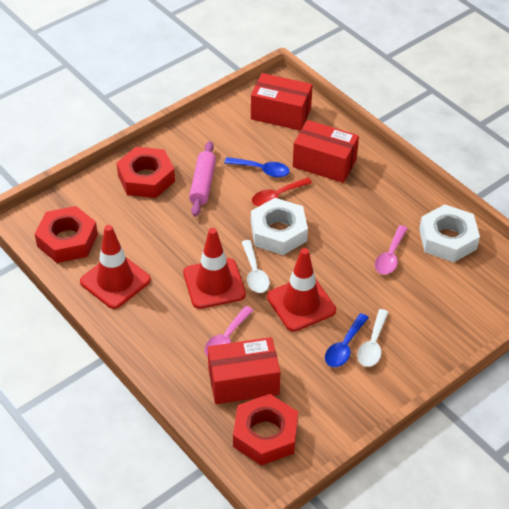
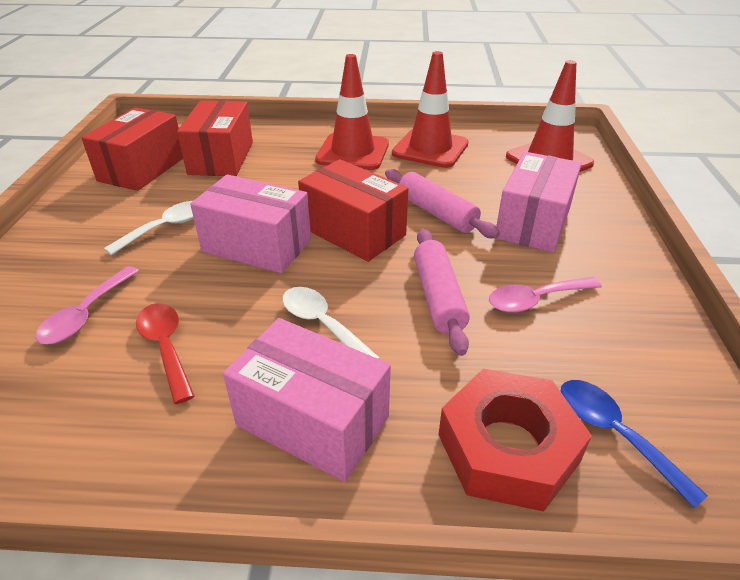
blue spoon: [224,157,290,177] [325,313,369,367] = 2 -> [560,380,708,508] = 1
pink box: none = 0 -> [190,174,311,273] [223,318,391,482] [496,152,582,253] = 3
pink rolling pin: [189,141,216,216] = 1 -> [385,169,500,238] [414,229,470,356] = 2
red nut: [35,206,98,263] [117,147,175,198] [233,394,298,466] = 3 -> [438,369,592,512] = 1
white nut: [251,198,308,255] [419,204,480,262] = 2 -> none = 0

